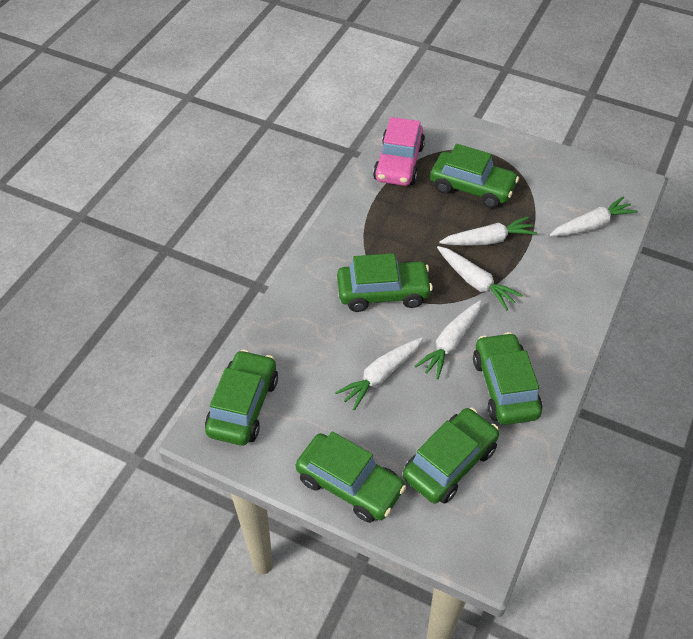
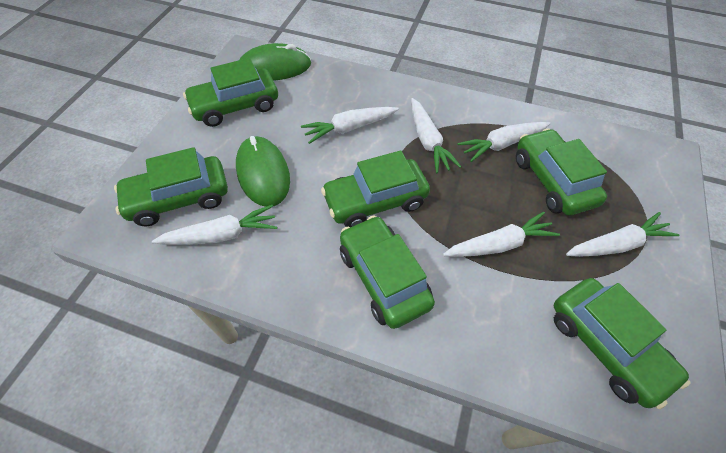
green mouse: none = 0 -> [236,136,290,207] [240,43,311,81] = 2
pink car: [373,117,425,186] = 1 -> none = 0
white carrot: [335,338,423,410] [415,301,482,379] [437,246,523,310] [439,216,537,246] [550,196,638,236] = 5 -> [152,205,277,245] [301,107,399,144] [411,98,461,173] [443,212,560,257] [457,122,551,162] [566,212,679,257] = 6

